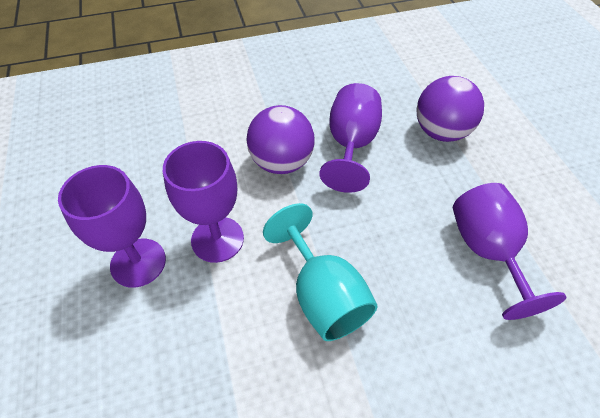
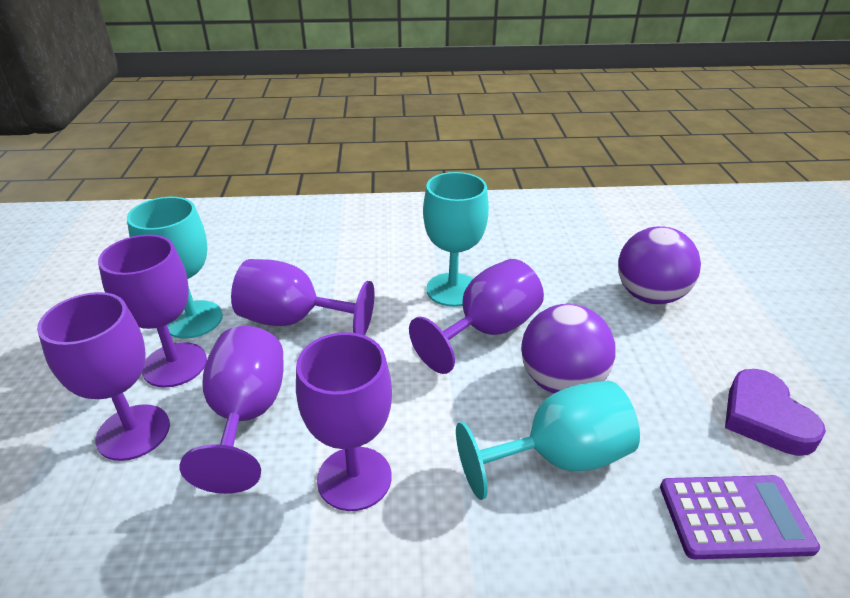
purple calculator: none = 0 -> [660,475,820,559] = 1
purple goblet: [58,165,166,288] [163,141,244,263] [319,83,382,193] [453,183,566,320] = 4 -> [37,292,170,461] [98,235,207,388] [179,326,284,494] [231,259,374,335] [296,332,392,511] [409,259,544,374] = 6
purple heart: none = 0 -> [725,369,826,456] = 1
turquoise goblet: [263,203,378,341] = 1 -> [127,197,223,339] [423,172,489,307] [456,381,640,500] = 3

